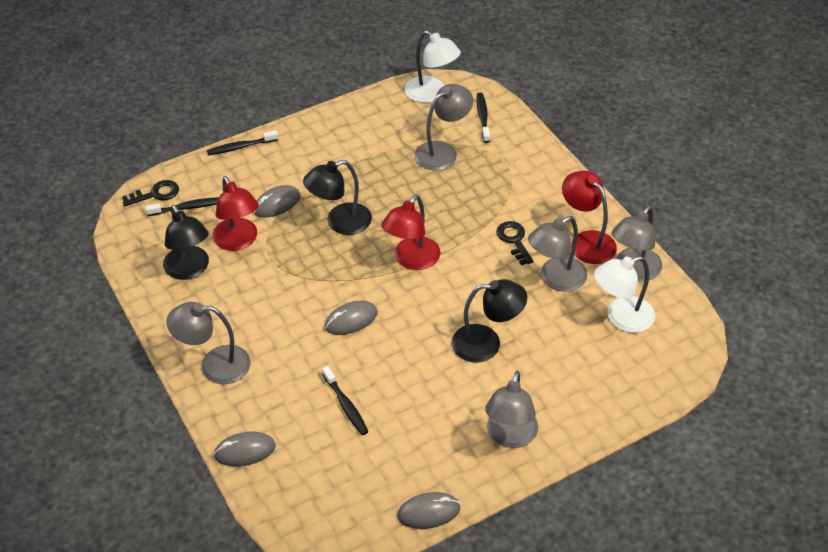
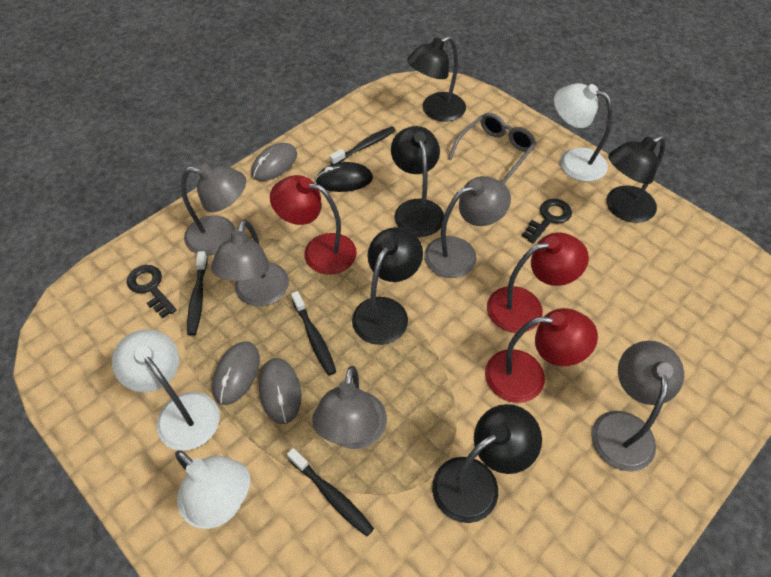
black lamp: [163,205,209,280] [303,160,372,235] [452,279,527,363] = 3 -> [352,227,423,345] [391,126,444,237] [407,36,466,122] [432,404,542,523] [607,135,666,223] = 5
black mouse: none = 0 -> [315,162,373,192] = 1
grey glasses: none = 0 -> [448,113,537,183] = 1
grey mouse: [213,432,276,466] [254,185,301,218] [325,300,378,335] [397,492,460,529] = 4 -> [212,341,260,405] [251,143,297,181] [259,358,301,424] = 3
white lamp: [405,31,461,103] [594,256,656,333] = 2 -> [112,329,220,451] [175,450,250,529] [554,83,612,182] = 3

